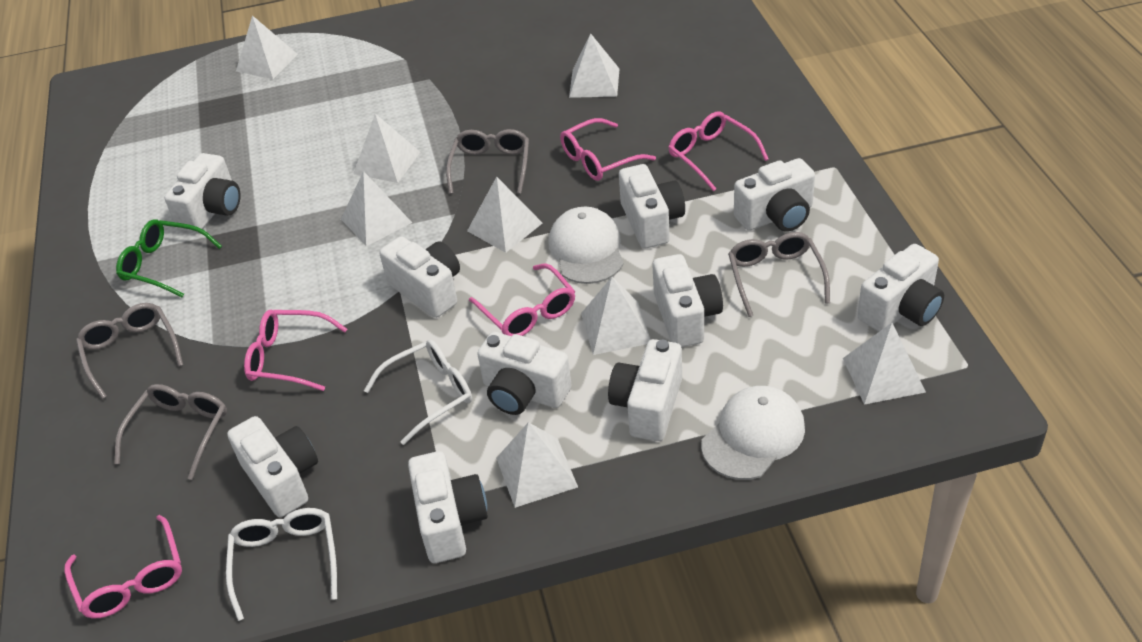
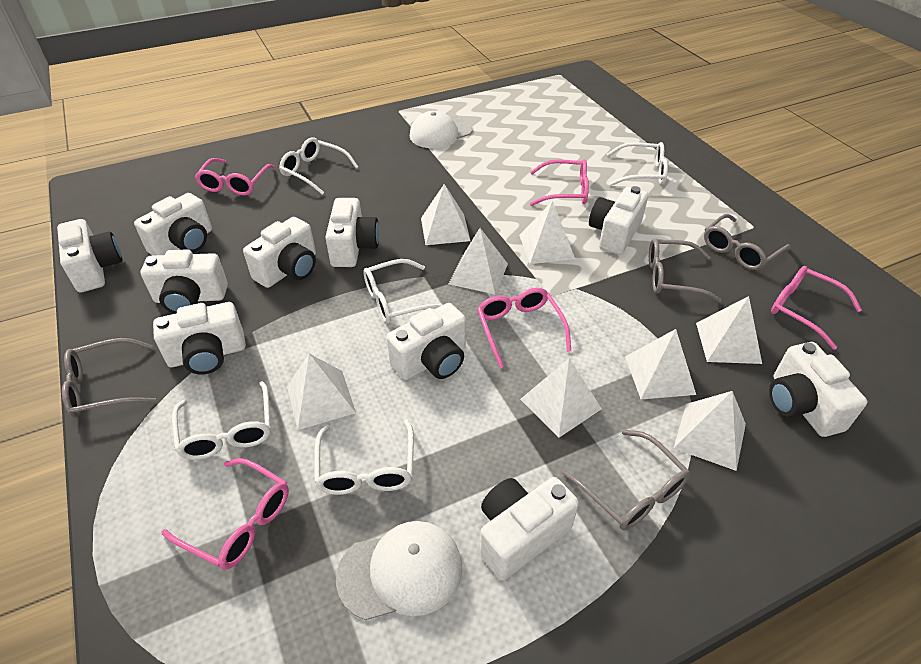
green glasses: [116,219,222,298] = 1 -> none = 0
white glasses: [226,508,337,621] [364,340,472,445] = 2 -> [172,381,271,460] [279,137,358,195] [314,419,414,495] [363,259,442,323] [607,142,668,186] = 5

